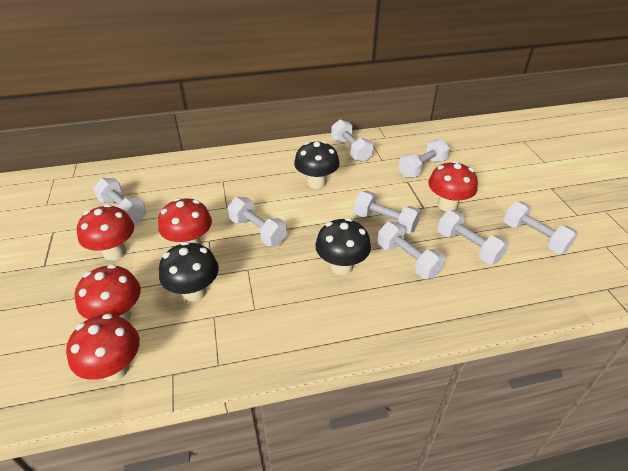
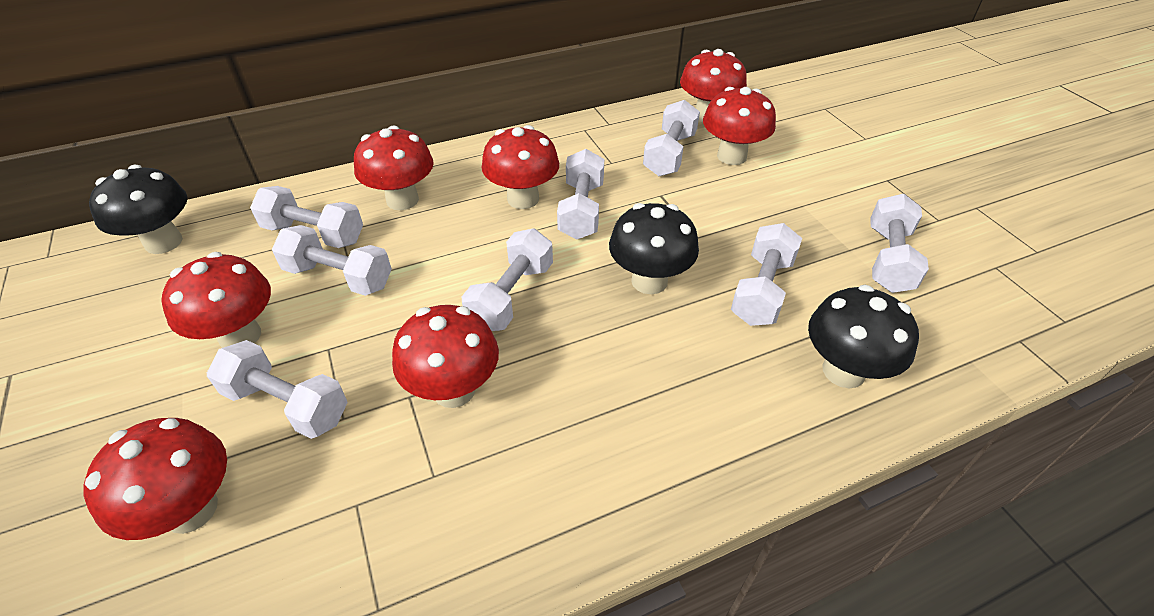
red mushroom: [66,314,140,381] [75,264,141,321] [77,204,134,260] [158,198,212,244] [428,161,478,212] = 5 -> [83,418,227,540] [161,252,271,348] [354,125,434,210] [392,305,499,408] [482,125,559,209] [680,49,747,122] [703,87,776,165] = 7

